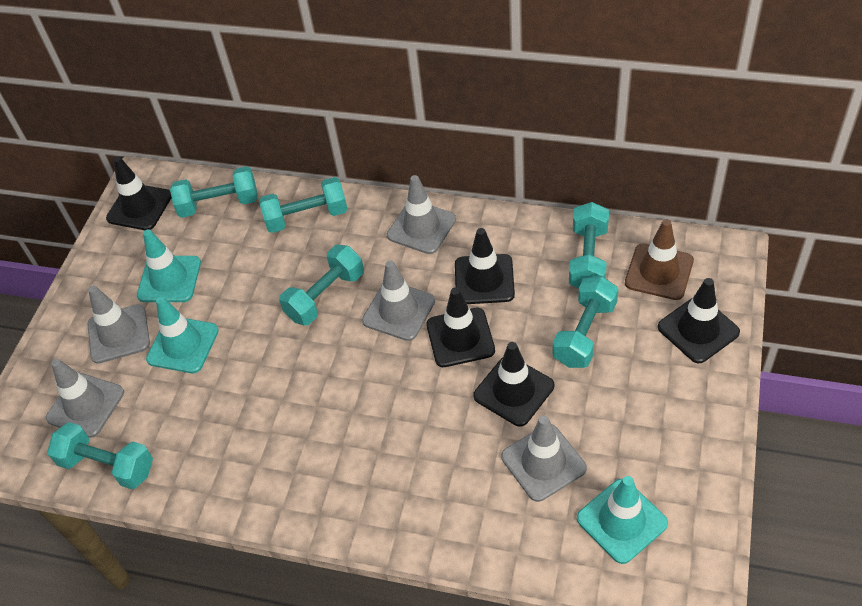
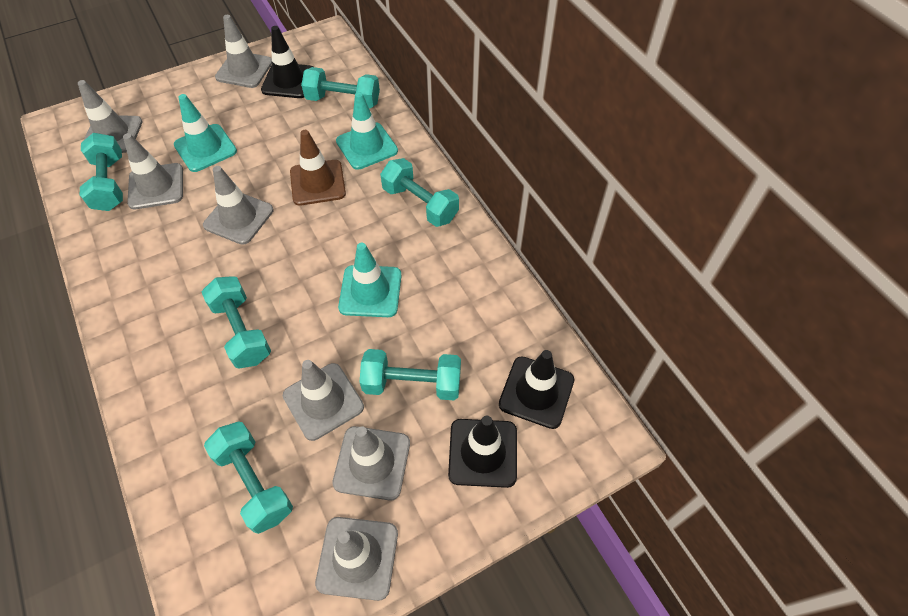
black traffic cone: [106,156,172,230] [426,287,495,367] [455,228,515,304] [473,342,554,426] [658,278,740,363] = 5 -> [261,26,313,98] [448,416,517,488] [499,350,574,429] = 3
grey traffic cone: [46,359,124,438] [88,286,150,364] [362,260,435,341] [387,175,456,254] [501,416,587,502] = 5 -> [78,80,143,153] [123,133,183,209] [203,166,273,245] [215,15,272,88] [283,360,364,441] [315,517,398,601] [332,426,410,500] = 7

